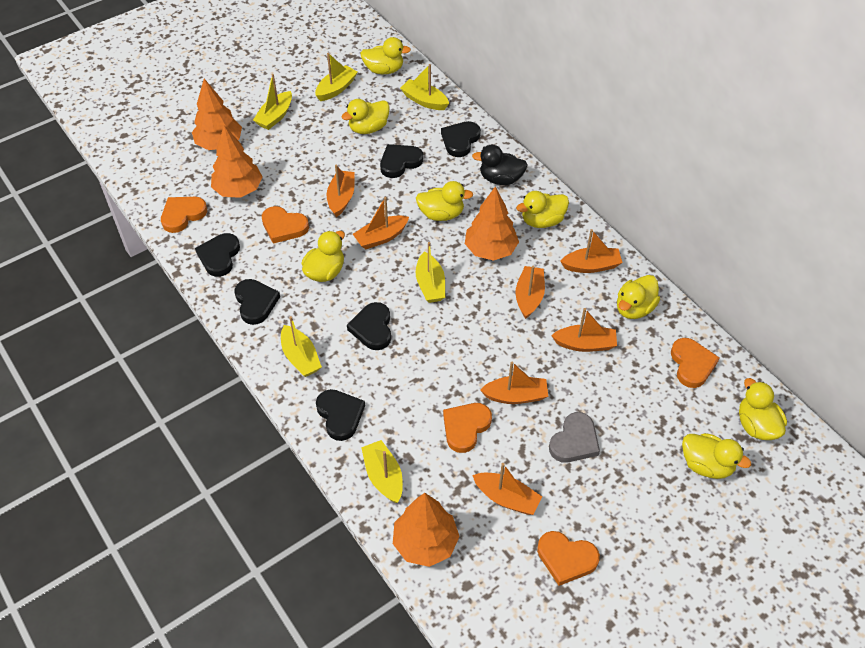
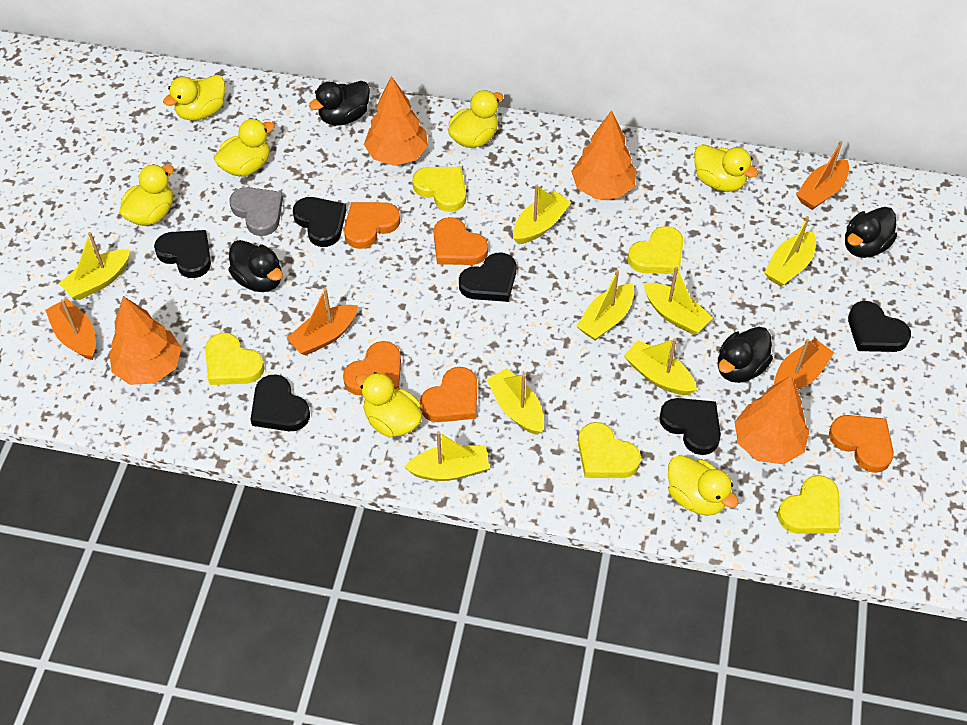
black duck: [472,145,527,185] = 1 -> [228,240,283,292] [309,81,370,126] [718,327,773,383] [845,207,897,258] = 4
orange boat: [327,165,355,217] [353,197,409,250] [472,463,542,515] [480,361,548,404] [516,266,545,319] [551,308,617,352] [560,229,623,273] = 7 -> [45,298,96,360] [287,288,358,356] [774,338,834,390] [796,141,849,210] = 4
yellow boat: [253,74,292,130] [281,316,322,377] [315,53,357,101] [361,440,403,503] [400,64,449,110] [416,242,445,303] = 6 -> [59,232,130,300] [405,431,489,481] [486,368,544,435] [513,185,572,244] [577,270,634,340] [624,338,697,395] [644,266,713,335] [764,216,816,287] = 8
yellow duck: [302,231,345,282] [341,99,390,134] [360,37,411,74] [416,181,473,221] [516,191,569,228] [617,275,660,319] [682,433,751,479] [739,378,787,440] = 8 -> [119,164,174,226] [163,75,225,121] [214,119,275,177] [355,372,422,437] [448,90,503,148] [668,455,739,516] [694,144,758,192] = 7
yellow heart: none = 0 -> [205,333,265,385] [412,167,466,212] [578,422,641,478] [628,226,684,274] [778,475,840,534] = 5

